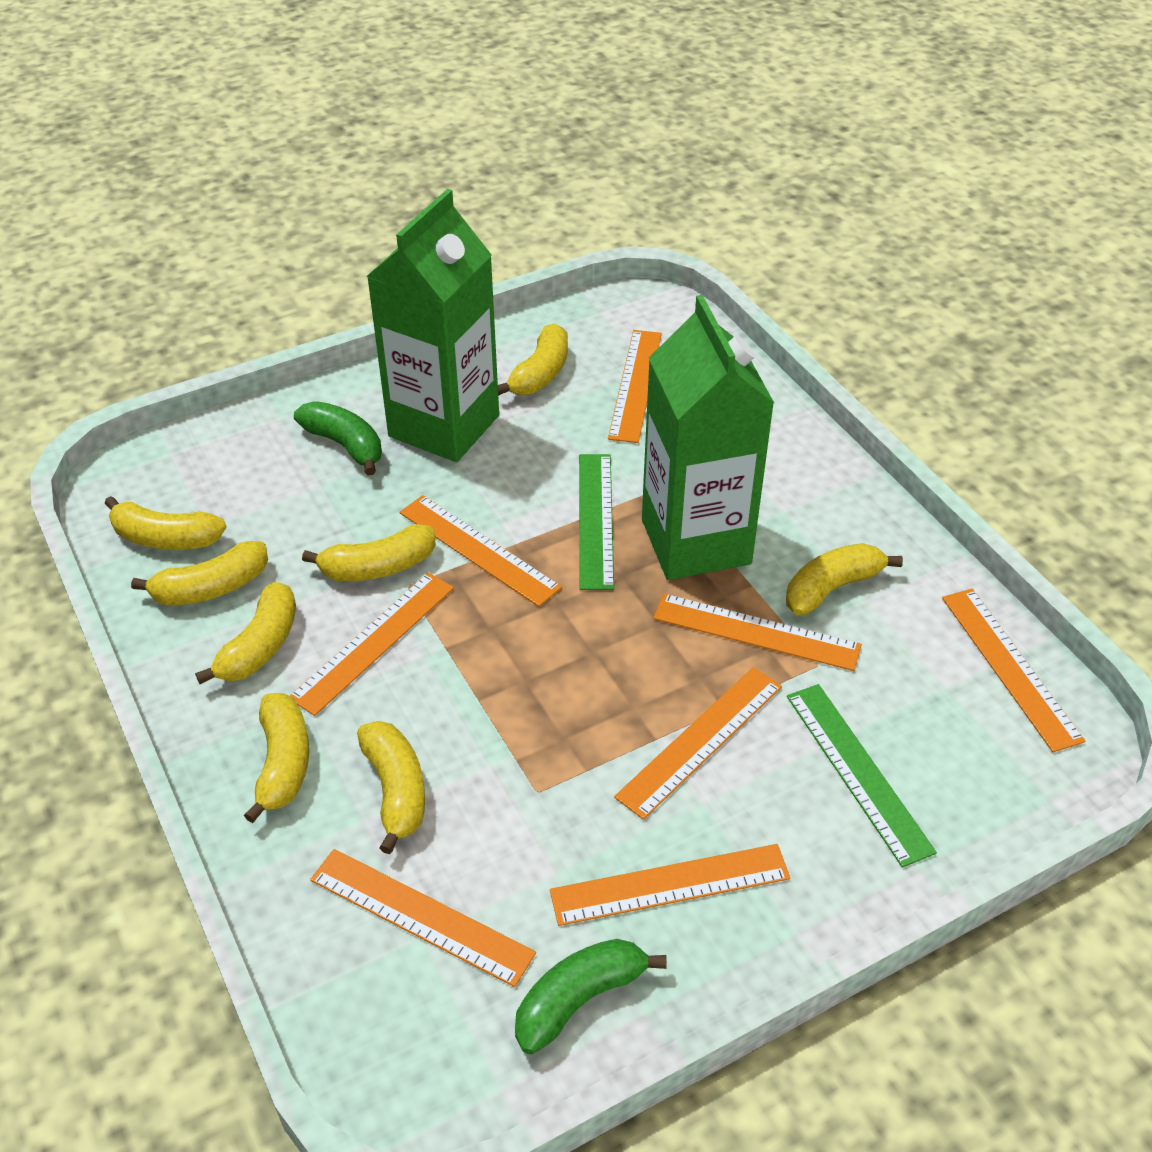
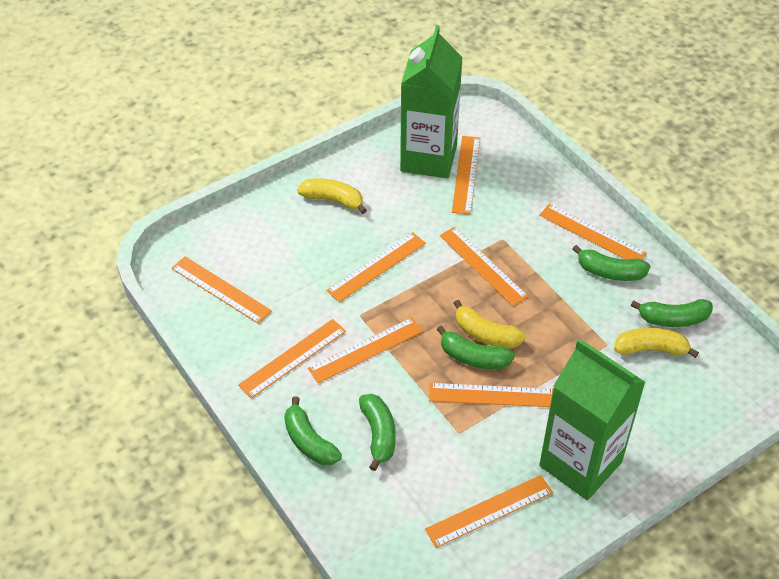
green banana: [294,401,382,475] [515,939,667,1054] = 2 -> [284,396,342,465] [359,394,396,471] [437,326,515,369] [572,245,651,281] [631,299,713,327] = 5
green ruler: [579,454,614,590] [787,684,937,867] = 2 -> none = 0
orange ruler: [290,572,454,716] [310,849,536,987] [400,495,562,607] [550,844,790,926] [608,330,662,443] [614,667,782,820] [653,594,862,671] [942,589,1085,752] = 8 -> [171,256,272,324] [238,319,346,398] [308,317,423,383] [326,232,426,302] [425,475,553,548] [429,383,553,407] [440,227,528,306] [452,136,480,215] [539,204,647,259] = 9
yellow banana: [104,496,227,550] [131,541,268,606] [195,582,296,684] [244,693,309,823] [302,524,436,581] [357,721,425,854] [498,323,568,396] [786,543,903,616] = 8 -> [297,178,367,214] [454,300,526,348] [614,328,699,358] = 3

